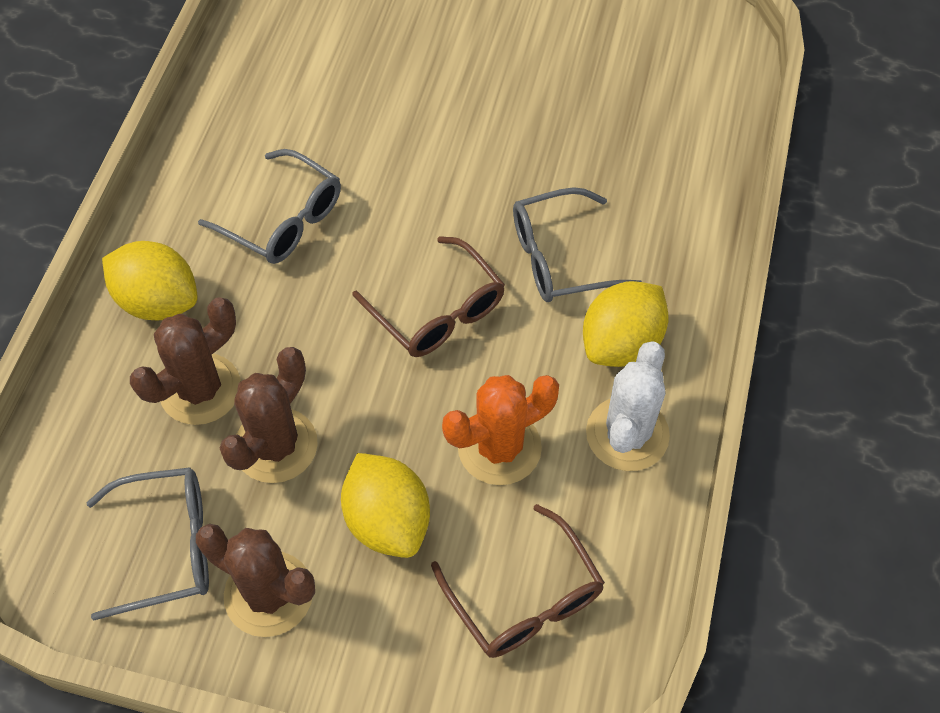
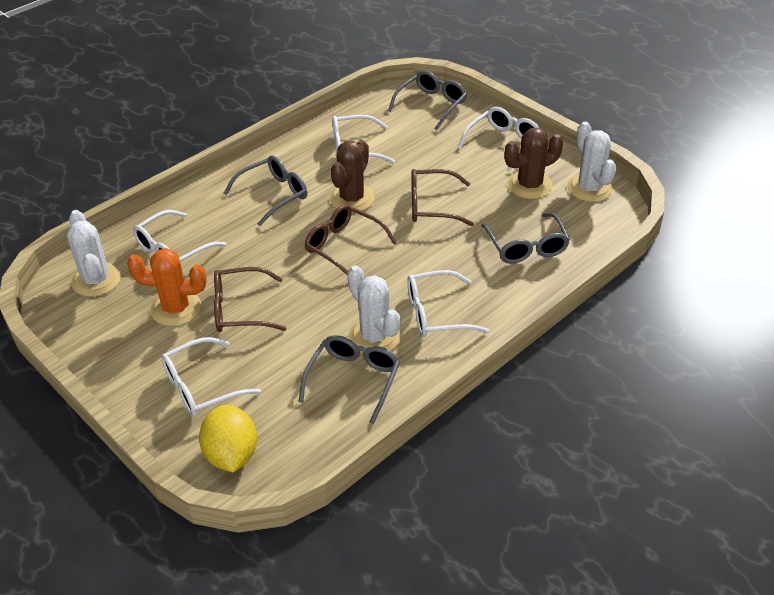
brown cactus: [130,297,241,425] [196,524,315,637] [219,347,318,483] = 3 -> [330,140,375,213] [504,128,563,199] = 2
brown glasses: [352,236,505,357] [431,504,605,658] = 2 -> [214,267,287,332] [305,204,397,275] [412,169,474,226] = 3
grey glasses: [86,467,209,620] [198,149,341,264] [513,187,642,302] = 3 -> [224,155,307,226] [299,335,400,424] [388,70,467,130] [481,213,570,264] = 4
white cactus: [586,341,670,471] = 1 -> [67,210,121,297] [347,266,401,353] [568,122,616,202] = 3
white glasses: none = 0 -> [133,210,226,262] [161,337,261,417] [332,115,395,164] [407,270,489,337] [458,107,539,171] = 5
yellow lemon: [102,241,197,320] [341,453,430,558] [583,281,669,367] = 3 -> [199,405,257,472] = 1

